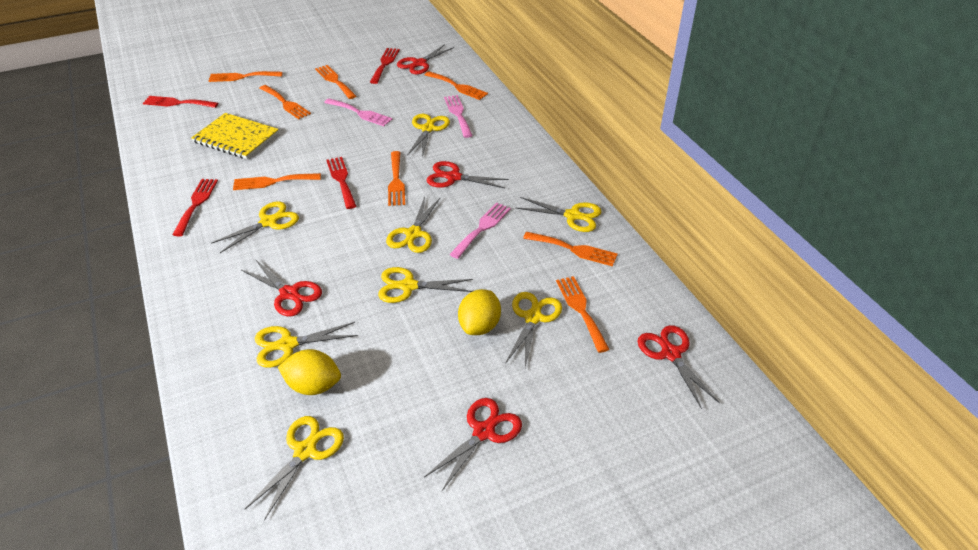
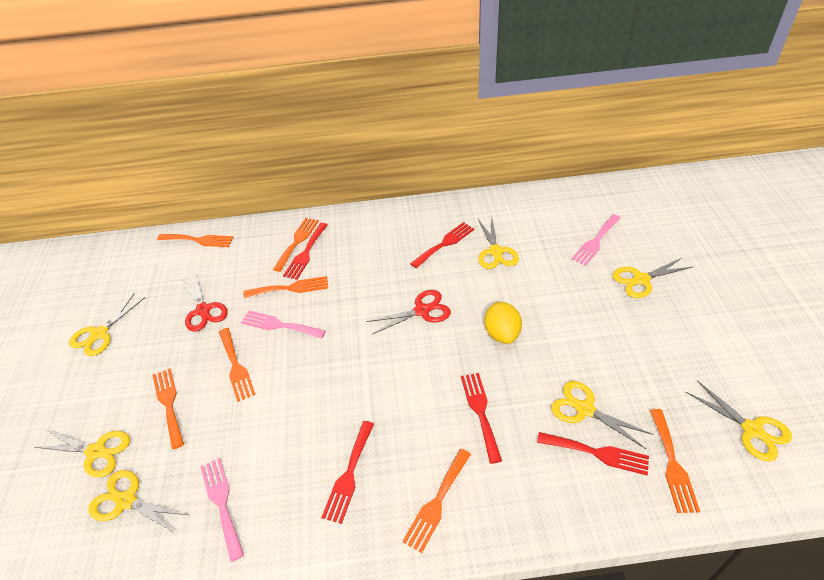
orange fork: [208,71,283,82] [233,173,321,190] [259,85,311,119] [315,65,356,99] [388,151,405,206] [425,71,488,100] [523,232,618,266] [556,276,610,353] = 8 -> [153,368,184,449] [157,234,234,247] [219,328,255,402] [243,276,328,298] [273,218,319,272] [402,449,471,553] [650,409,700,513] = 7
red fork: [143,96,218,108] [172,179,218,236] [326,157,356,209] [370,48,400,84] = 4 -> [283,223,328,280] [321,421,374,524] [410,222,474,268] [461,373,502,464] [537,432,649,475] = 5
red scissors: [241,259,322,316] [397,44,454,75] [424,398,522,491] [427,161,509,188] [638,325,720,409] = 5 -> [182,273,228,332] [366,290,451,334] = 2
yellow lemon: [278,349,341,395] [458,289,501,335] = 2 -> [484,302,522,344] = 1
yellow notebook: [191,113,279,159] = 1 -> none = 0
yellow scissors: [211,201,299,253] [245,416,344,521] [255,322,358,368] [378,267,473,303] [386,197,440,253] [407,114,450,158] [505,292,562,367] [516,197,602,232] = 8 -> [35,430,130,478] [69,293,145,356] [88,470,188,534] [478,219,519,269] [551,381,653,449] [612,257,694,298] [686,381,792,462] = 7

